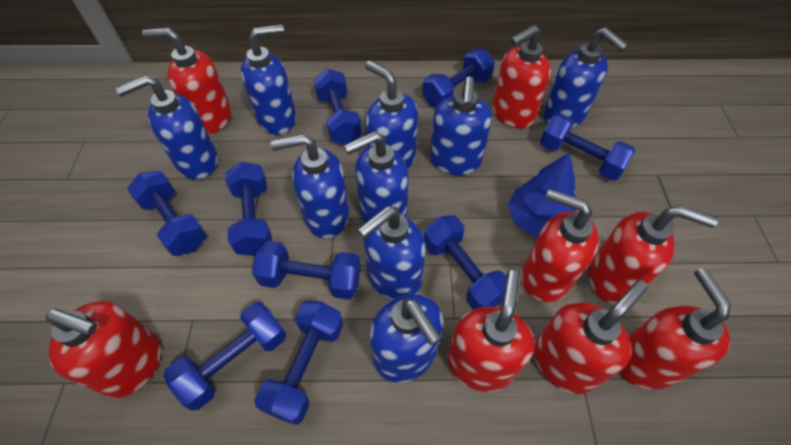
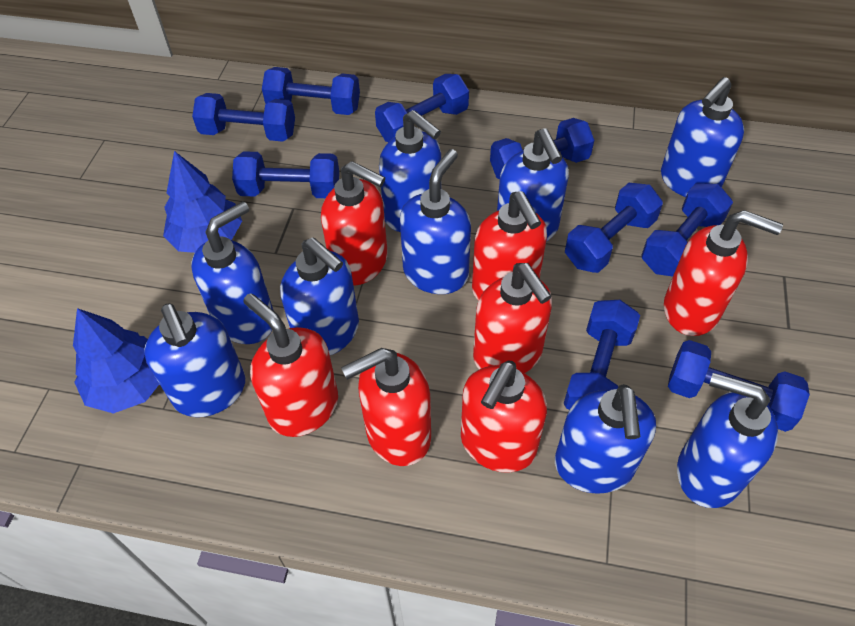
blue tree: [508,152,576,238] = 1 -> [73,308,159,414] [163,151,242,253] = 2
red soap dispenser: [45,301,161,398] [142,28,231,134] [447,271,535,392] [492,25,551,129] [522,189,599,302] [533,280,648,394] [588,205,718,304] [619,268,731,390] = 8 -> [243,293,338,437] [321,161,388,286] [341,348,431,466] [461,360,547,473] [472,191,547,301] [473,263,552,373] [664,210,783,336] = 7

